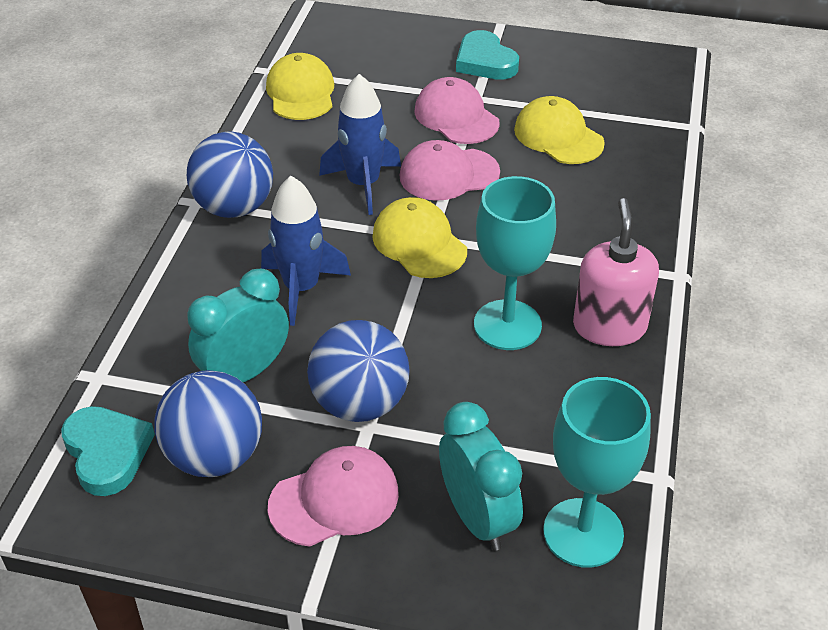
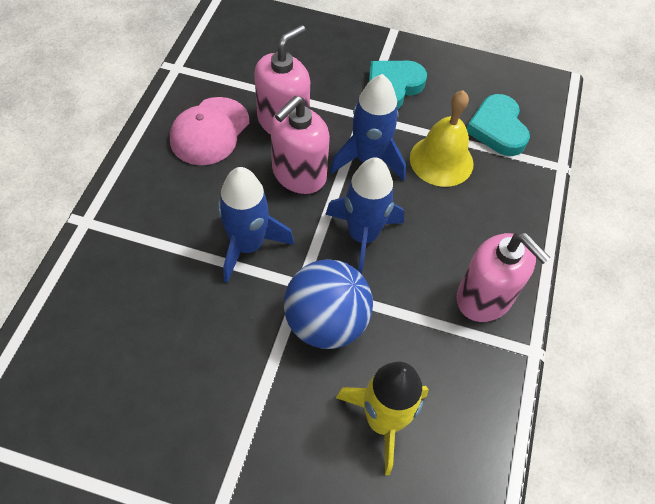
blue ball: [154,370,262,477] [187,132,273,218] [307,320,410,422] = 3 -> [284,259,373,349] = 1
blue rocket: [261,176,351,326] [319,74,401,215] = 2 -> [218,167,294,283] [325,157,404,274] [330,74,406,181] = 3
pink cap: [268,446,399,547] [399,140,500,201] [414,77,500,144] = 3 -> [170,97,249,165] = 1
pink soap dispenser: [573,198,659,346] = 1 -> [254,25,310,134] [270,96,330,194] [456,232,551,322] = 3
turquoise clock: [187,269,289,382] [439,402,523,551] = 2 -> none = 0
turquoise goblet: [474,176,556,350] [543,377,651,568] = 2 -> none = 0
yellow bell: none = 0 -> [410,90,473,187] = 1
yellow cap: [266,53,334,120] [372,197,467,278] [514,96,605,164] = 3 -> none = 0
yellow rocket: none = 0 -> [336,362,429,475] = 1

